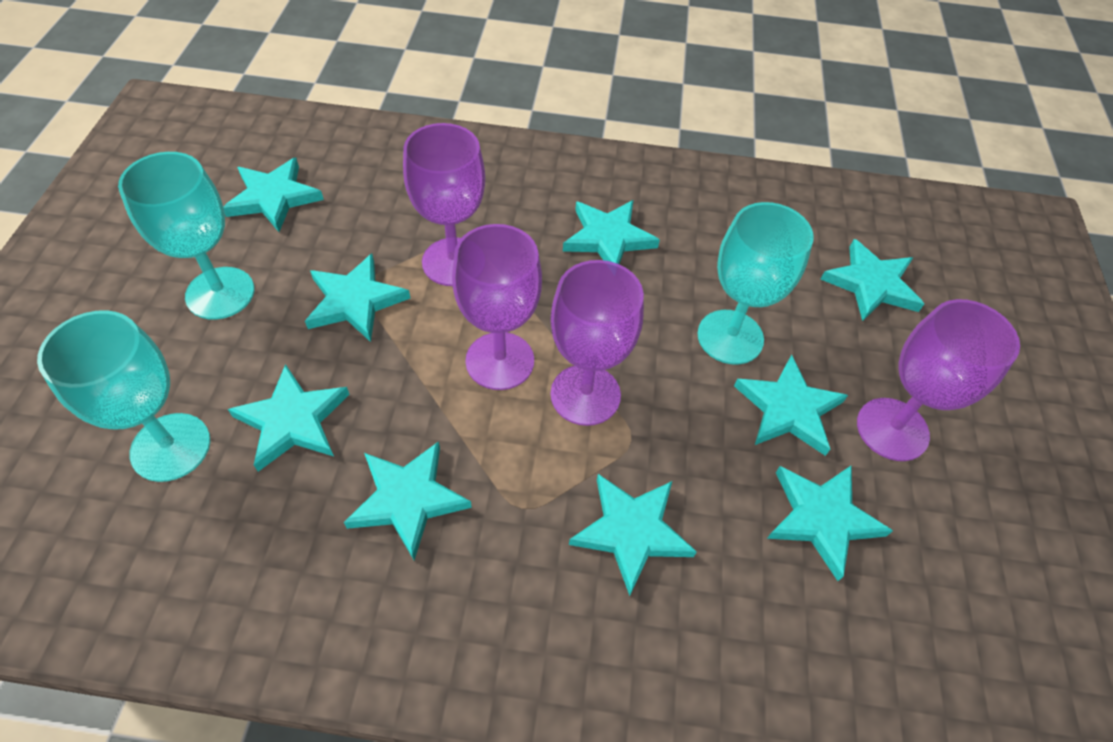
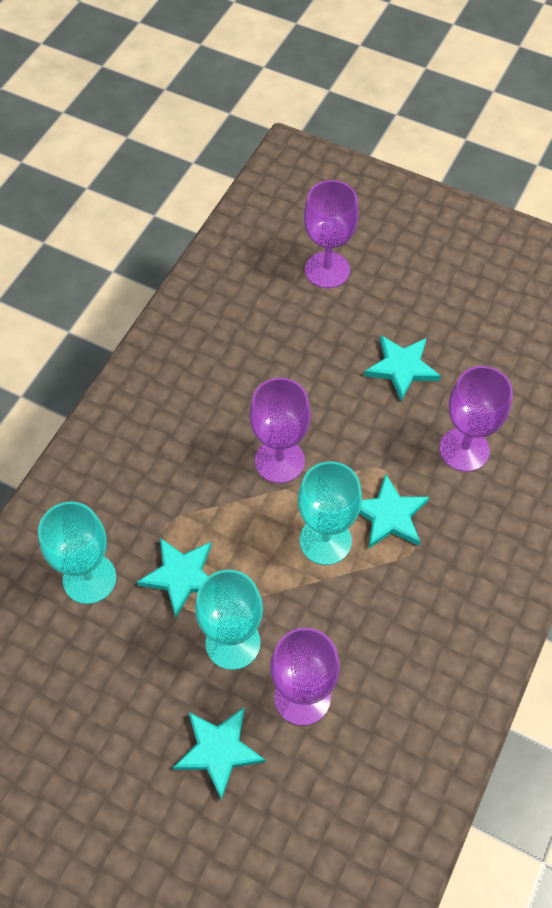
turquoise star: [223,158,324,232] [228,364,350,472] [305,254,410,342] [344,441,472,560] [563,200,660,264] [569,474,697,596] [734,354,848,456] [767,465,893,581] [820,239,924,321] = 9 -> [137,538,212,618] [173,708,265,800] [359,474,429,549] [364,335,441,401] = 4

